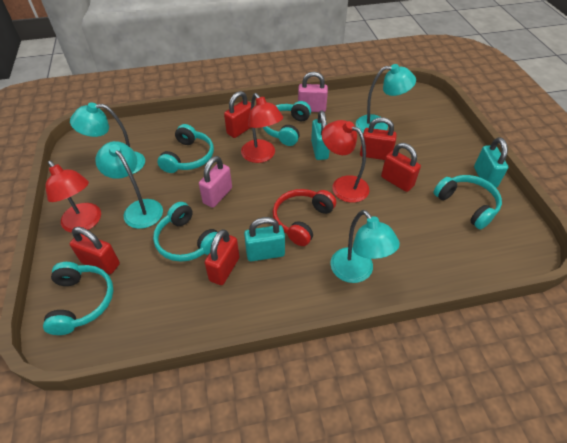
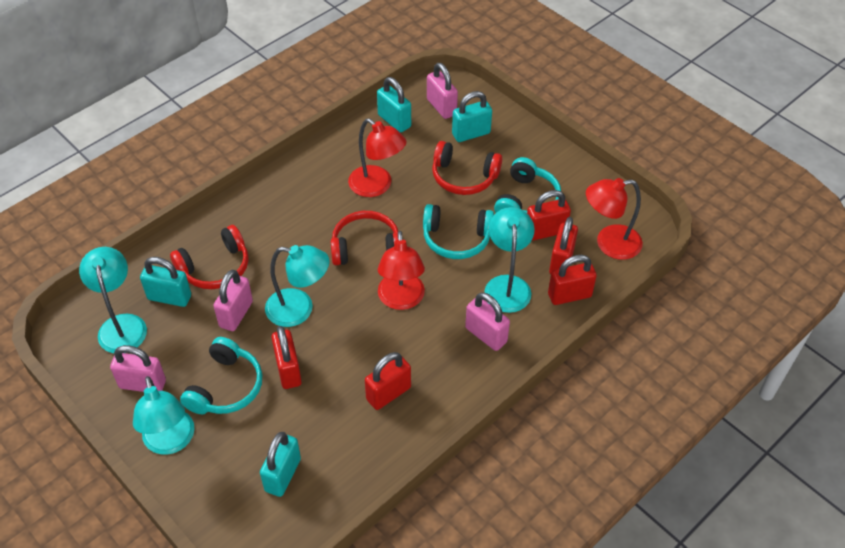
pink padlock: [199,156,232,208] [298,72,328,112] = 2 -> [110,345,166,392] [214,270,253,331] [427,63,458,119] [465,292,510,351] = 4
red headphones: [273,189,336,246] = 1 -> [170,225,249,289] [331,211,398,265] [432,141,502,195] = 3
turquoise headphones: [43,262,113,335] [153,202,218,262] [157,124,214,173] [263,101,311,146] [434,175,502,229] = 5 -> [180,337,262,414] [423,204,494,259] [494,157,561,213] = 3
turquoise padlock: [244,217,285,262] [311,111,330,160] [474,137,508,188] = 3 -> [140,257,191,307] [260,432,301,497] [377,77,411,133] [452,91,492,142] = 4

